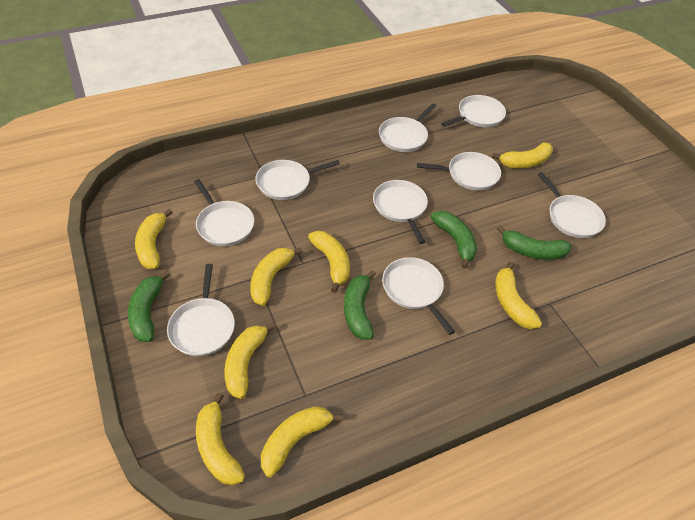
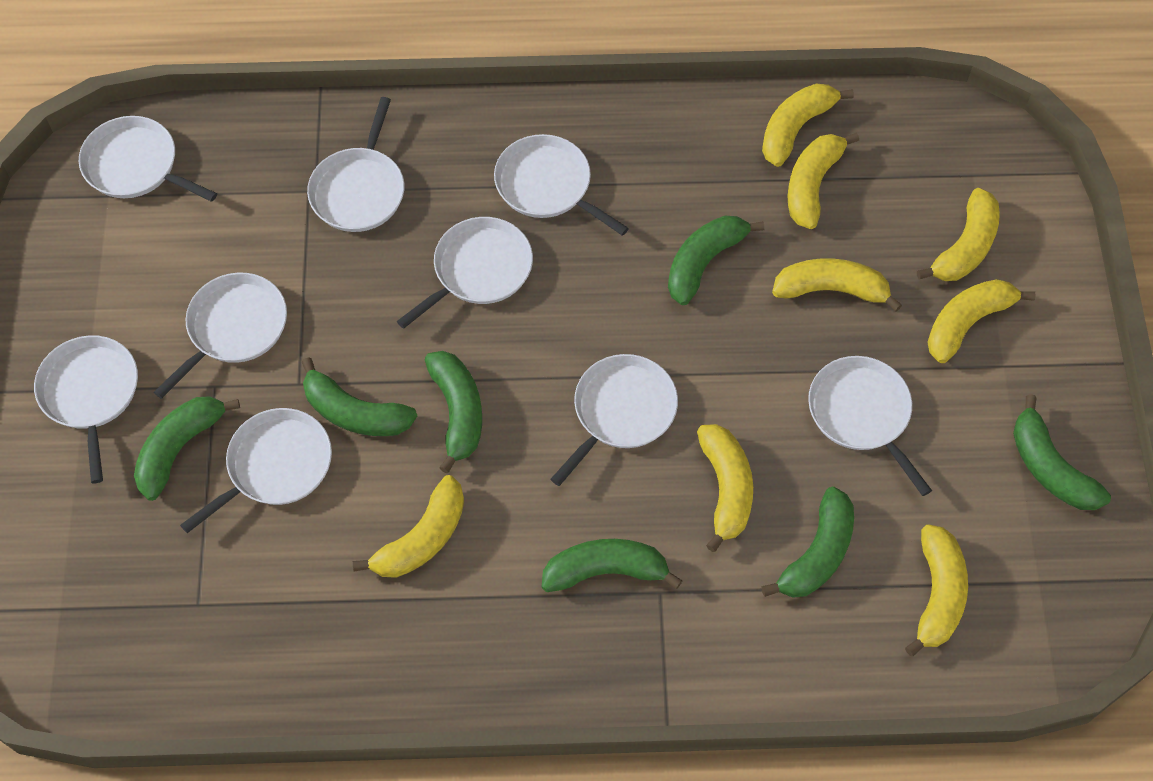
green banana: [128,271,170,342] [344,270,376,340] [431,211,477,269] [497,225,572,260] = 4 -> [134,396,240,501] [302,357,417,436] [425,351,482,473] [542,539,683,592] [668,216,764,305] [761,487,854,598] [1013,394,1111,510] = 7

